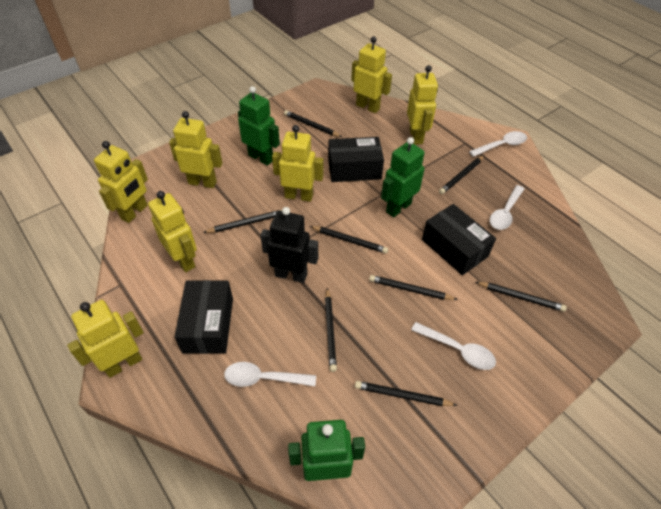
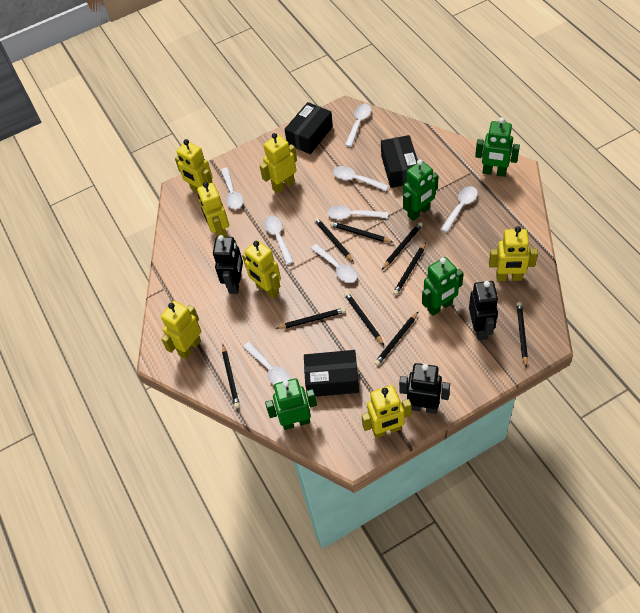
black pencil: [203,210,282,233] [284,110,342,137] [310,226,388,254] [325,288,337,372] [355,381,457,406] [369,275,458,300] [439,155,485,194] [476,282,567,312] = 8 -> [222,345,240,408] [275,308,346,329] [314,217,354,262] [330,221,393,243] [344,292,384,345] [374,311,419,366] [382,222,423,270] [393,242,426,295] [517,302,528,367] = 9
black robot: [260,207,318,283] = 1 -> [213,235,243,294] [399,363,450,414] [469,281,498,340] = 3
green robot: [238,86,280,166] [288,420,365,481] [381,137,425,217] = 3 -> [265,378,317,430] [403,159,438,221] [422,257,464,316] [475,117,520,177] = 4
white spoon: [224,362,316,387] [411,322,496,370] [469,131,527,157] [490,185,524,230] = 4 -> [221,167,243,209] [243,342,291,385] [264,216,294,265] [311,244,358,283] [327,205,388,220] [333,166,389,191] [345,104,371,147] [440,186,478,233] = 8

